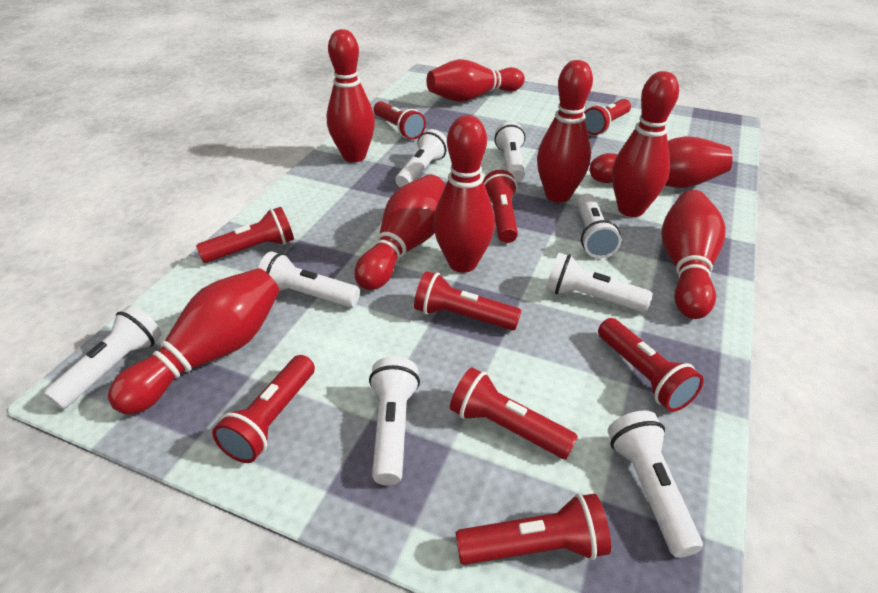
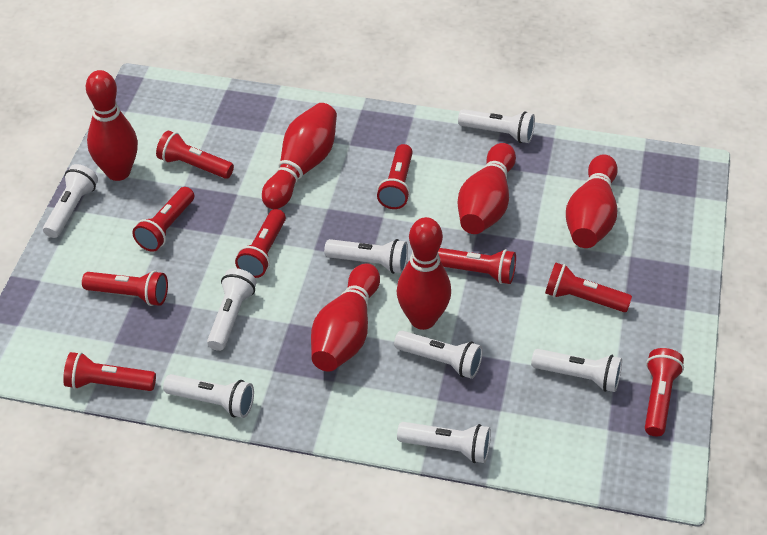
red bowling pin: [108,268,279,415] [327,29,375,162] [355,174,445,290] [426,59,525,102] [433,115,495,273] [537,60,593,203] [589,136,733,188] [612,71,679,217] [661,190,726,319] = 9 -> [86,70,138,181] [262,103,337,209] [311,263,380,372] [397,217,451,330] [457,143,516,234] [566,154,618,248] = 6

